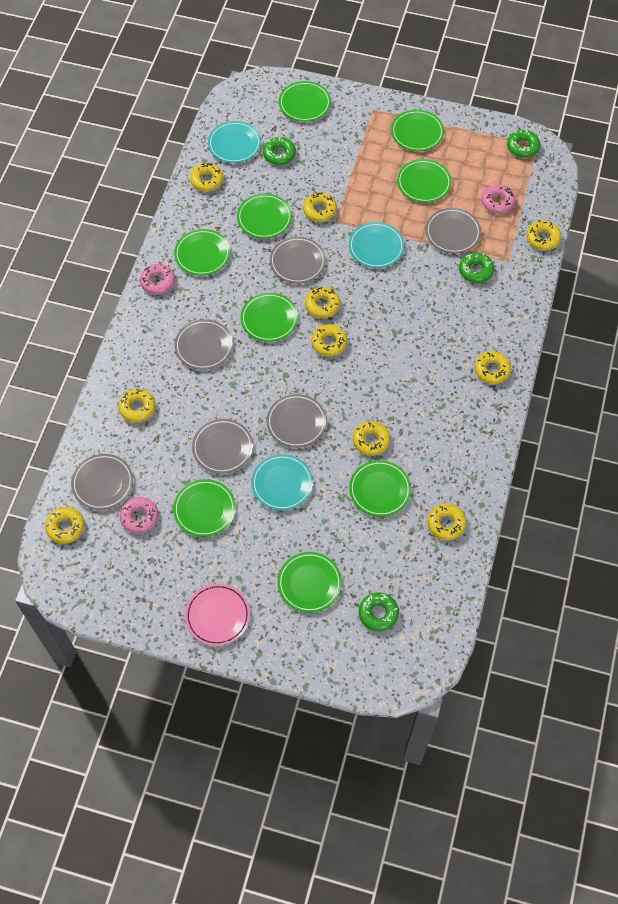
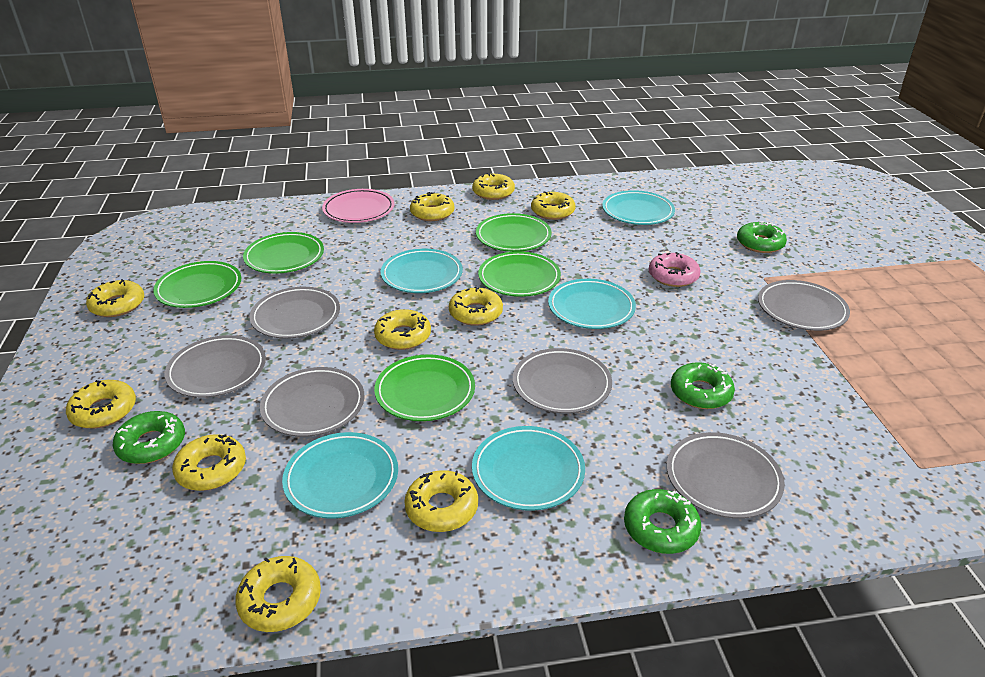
green plate: [173,479,236,537] [174,229,230,276] [237,193,292,239] [240,293,298,342] [278,552,342,613] [279,81,331,122] [349,460,411,517] [391,110,444,151] [397,159,452,203] = 9 -> [153,261,241,308] [243,232,324,274] [374,354,475,421] [476,213,552,252] [478,251,561,297] = 5
pink donut: [120,497,159,534] [140,263,175,295] [481,184,515,213] = 3 -> [649,252,700,287] = 1
turquoise plate: [208,121,261,163] [251,454,313,511] [349,222,405,268] = 3 -> [282,432,398,519] [381,249,463,293] [472,426,585,511] [548,279,636,329] [602,190,675,225] = 5

